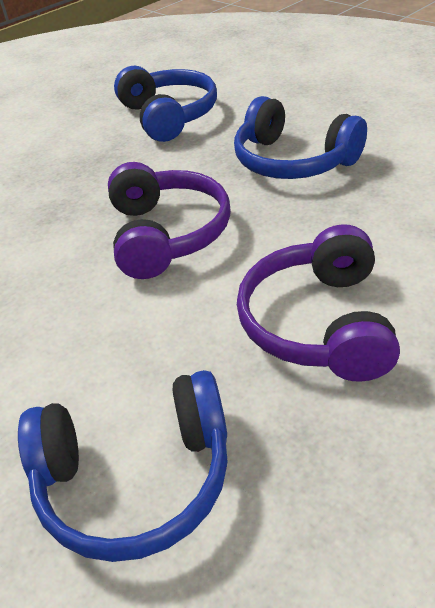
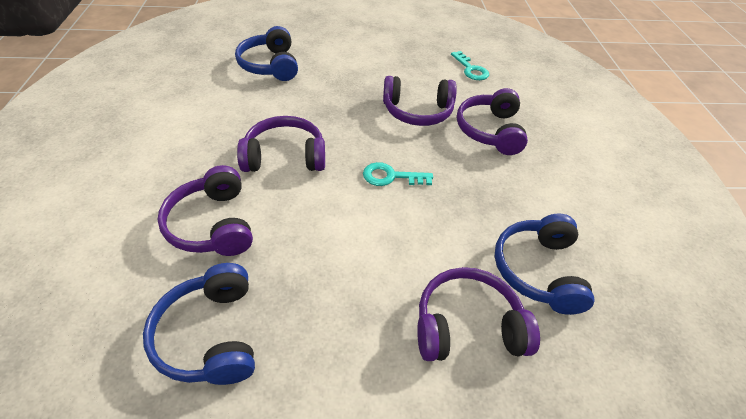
purple headphones: [108,162,231,279] [237,224,400,382] = 2 -> [157,165,253,256] [237,116,325,172] [383,76,457,126] [417,267,540,361] [457,88,528,155] = 5
turquoise key: none = 0 -> [363,162,433,186] [451,51,489,80] = 2

